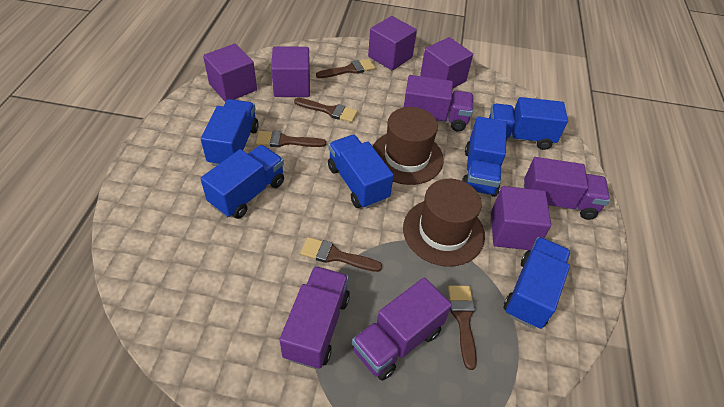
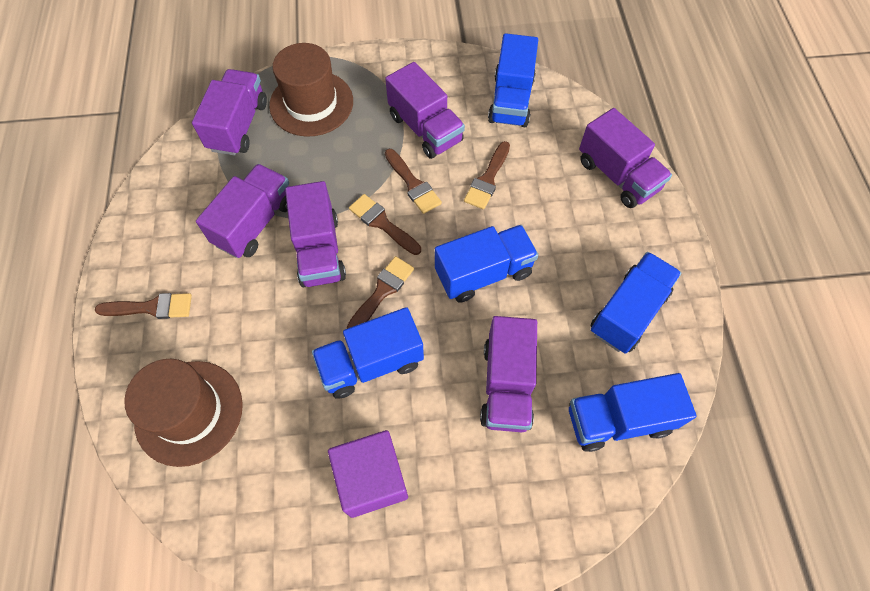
blue truck: [200,145,284,219] [201,99,259,166] [328,135,394,209] [462,116,507,197] [489,97,568,150] [503,237,571,329] = 6 -> [312,307,424,399] [435,225,539,303] [488,33,538,127] [569,373,696,452] [591,252,681,354] = 5
purple cube: [203,44,257,102] [271,46,310,97] [368,16,417,70] [420,37,473,88] [491,186,551,250] = 5 -> [328,430,408,518] = 1
purple truck: [279,266,350,369] [352,278,452,381] [404,75,474,132] [524,157,610,220] = 4 -> [192,69,267,156] [196,164,289,258] [285,181,346,287] [385,62,465,159] [480,316,537,432] [579,108,672,208] = 6

